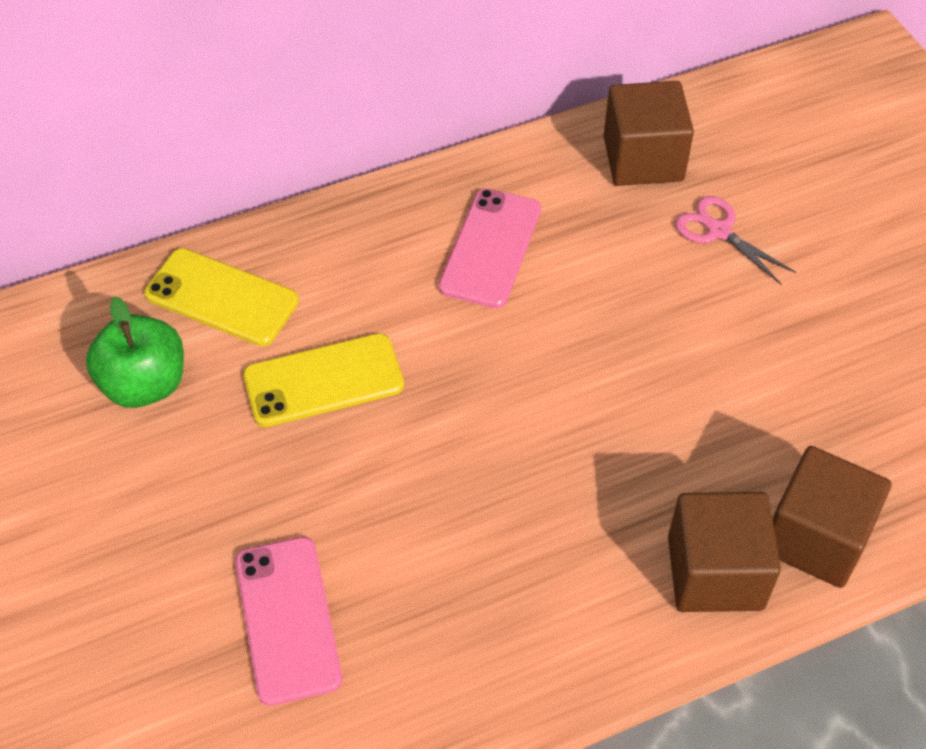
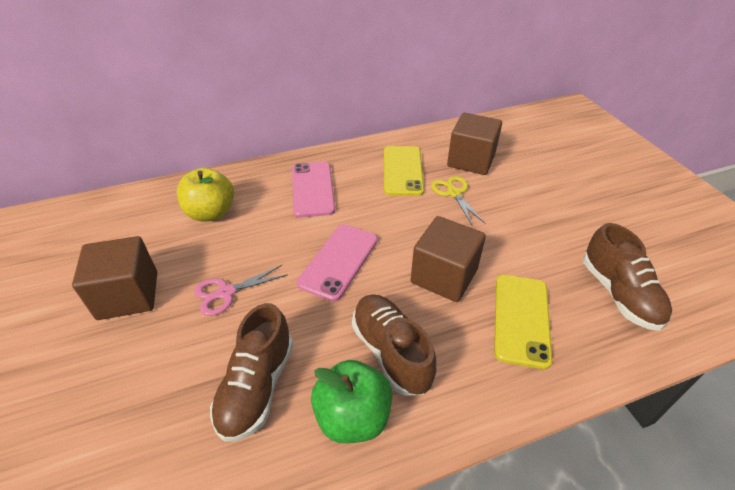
brown shoe: none = 0 -> [210,303,293,442] [352,295,437,396] [583,223,672,331] = 3
yellow apple: none = 0 -> [177,168,234,221] = 1
yellow scissors: none = 0 -> [431,176,485,226] = 1

